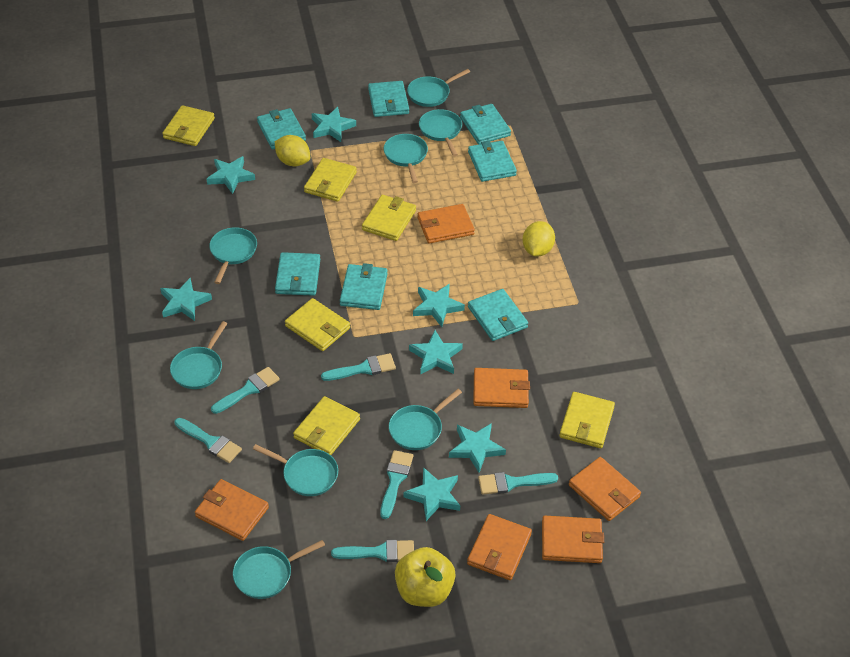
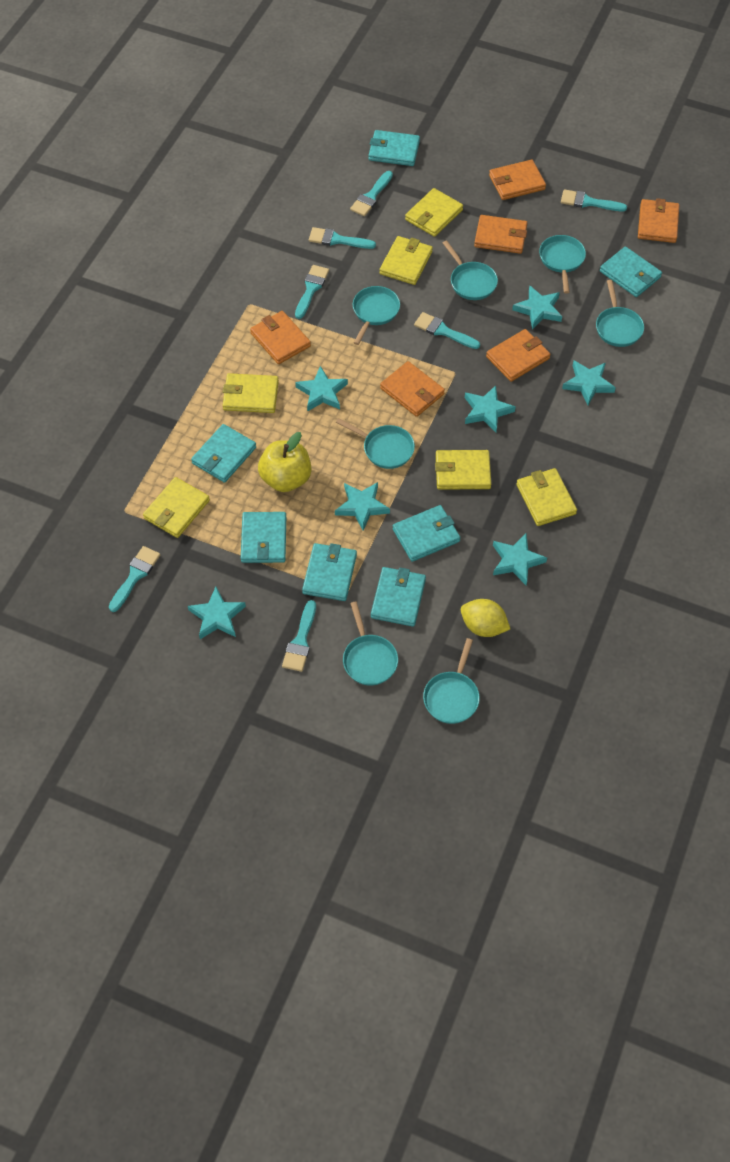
turquoise brush: [175,418,242,463] [211,367,280,414] [321,353,396,381] [331,540,414,562] [380,450,413,519] [478,472,558,494] = 6 -> [109,546,160,612] [282,600,316,672] [295,265,329,319] [309,227,376,249] [350,171,393,216] [414,312,480,349] [561,189,627,211] = 7
turquoise pan: [170,321,228,389] [209,227,257,284] [233,540,325,599] [253,444,338,496] [384,134,428,183] [389,389,462,450] [407,69,470,107] [419,109,462,156] = 8 -> [336,418,415,469] [343,602,398,686] [353,286,400,345] [423,638,480,724] [443,240,498,300] [539,235,586,294] [596,280,644,347] = 7
yellow lemon: [275,135,310,166] [523,221,555,257] = 2 -> [461,599,510,637] = 1

